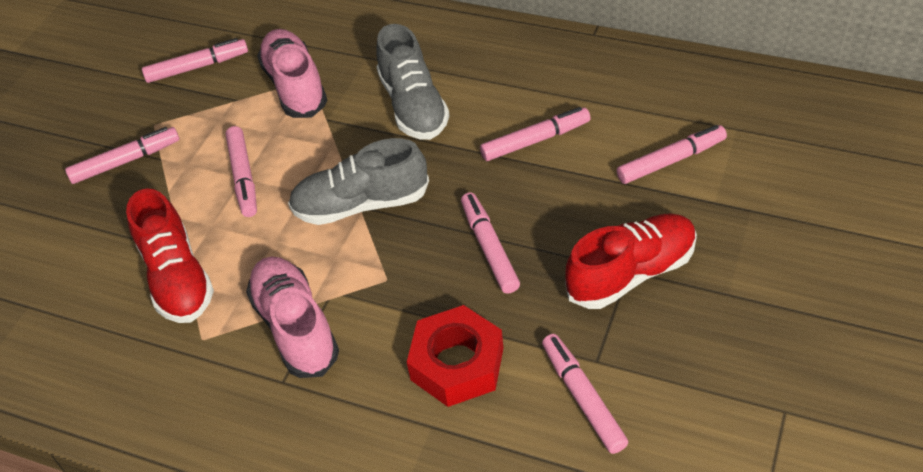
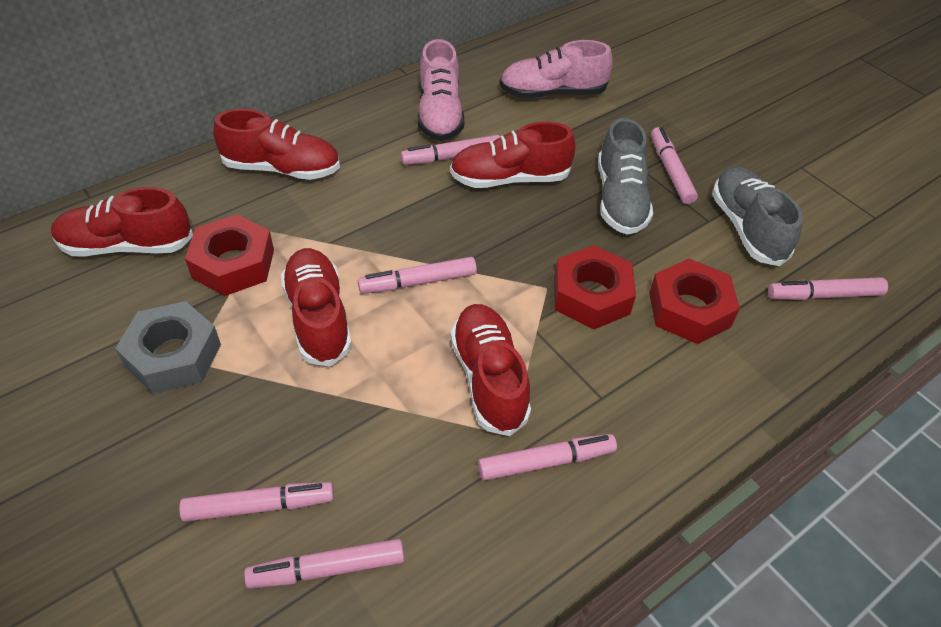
grey nut: none = 0 -> [115,301,221,394] = 1
red nut: [407,305,503,407] = 1 -> [185,214,274,296] [554,245,636,329] [649,258,740,344] = 3
red shoe: [126,188,214,323] [565,213,697,309] = 2 -> [51,187,193,257] [213,109,340,180] [281,248,352,367] [450,122,575,188] [450,304,531,436] = 5

